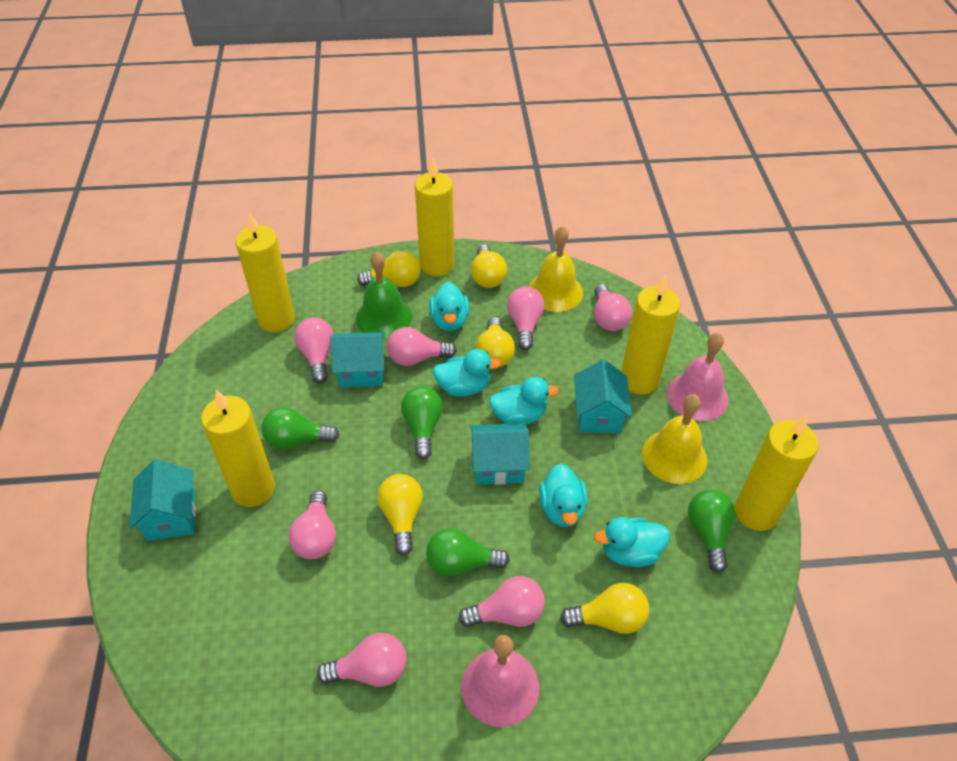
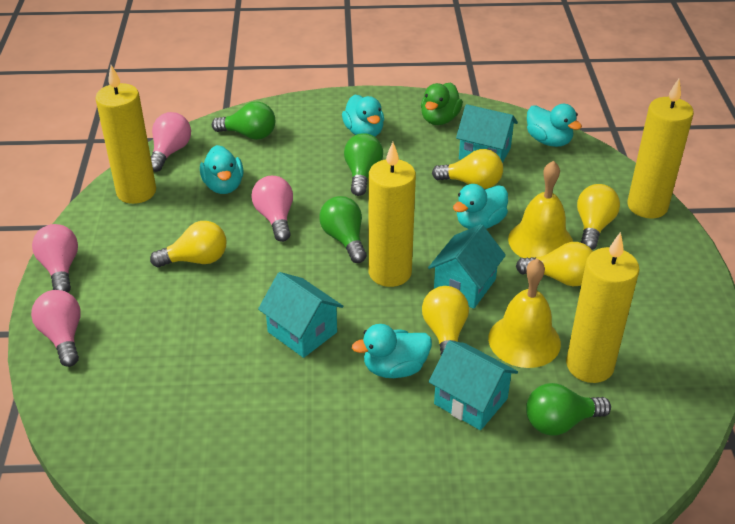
green bell: [356,251,413,338] = 1 -> none = 0
green duck: none = 0 -> [421,82,463,125] = 1
pink bell: [461,635,539,727] [667,333,728,421] = 2 -> none = 0
pink light bulb: [289,490,336,559] [294,318,333,384] [317,633,407,687] [387,327,457,366] [459,576,545,627] [507,286,544,350] [594,284,632,331] = 7 -> [31,290,81,367] [32,224,78,292] [151,112,191,172] [251,176,293,242] = 4
yellow candle: [201,389,275,507] [235,213,295,332] [415,158,454,276] [621,276,680,395] [735,415,819,531] = 5 -> [95,65,156,204] [369,142,416,287] [566,232,639,383] [627,79,694,219] = 4

